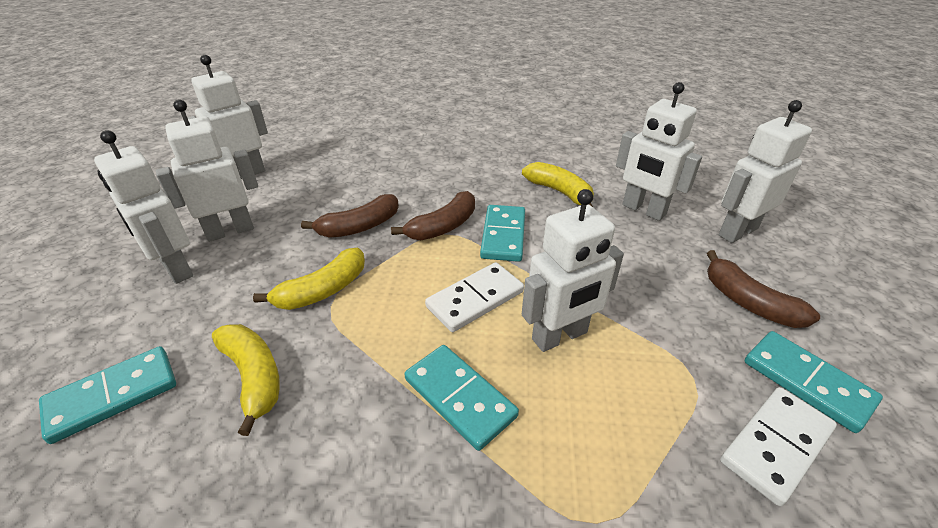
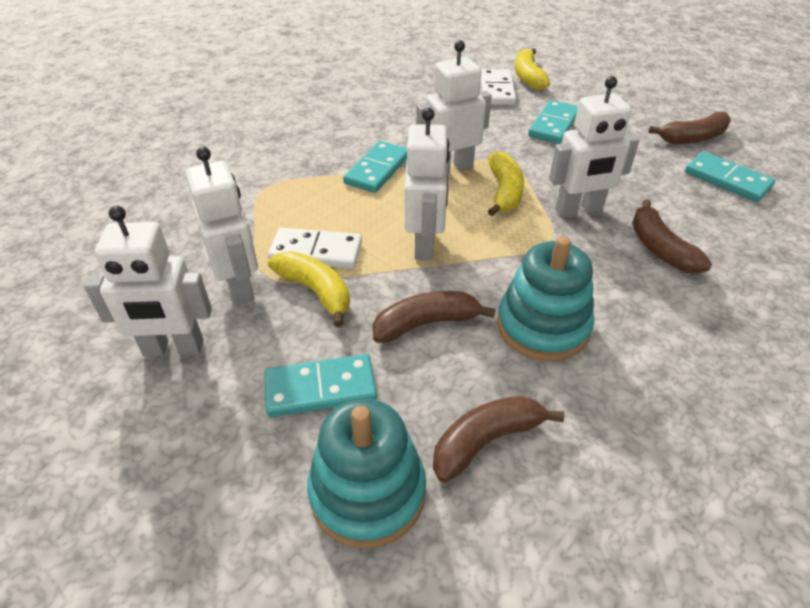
brown banana: [301,194,399,238] [391,191,475,240] [707,250,820,328] = 3 -> [372,291,495,343] [433,396,564,483] [632,199,712,274] [648,111,731,144] = 4
turquoise stacking toy: none = 0 -> [307,399,426,549] [497,236,594,361] = 2
white robot: [94,130,193,284] [156,99,258,242] [187,55,268,179] [522,189,624,352] [616,82,702,221] [719,100,812,243] = 6 -> [84,206,212,357] [186,147,258,306] [405,108,450,260] [416,40,492,175] [549,76,640,218] = 5

